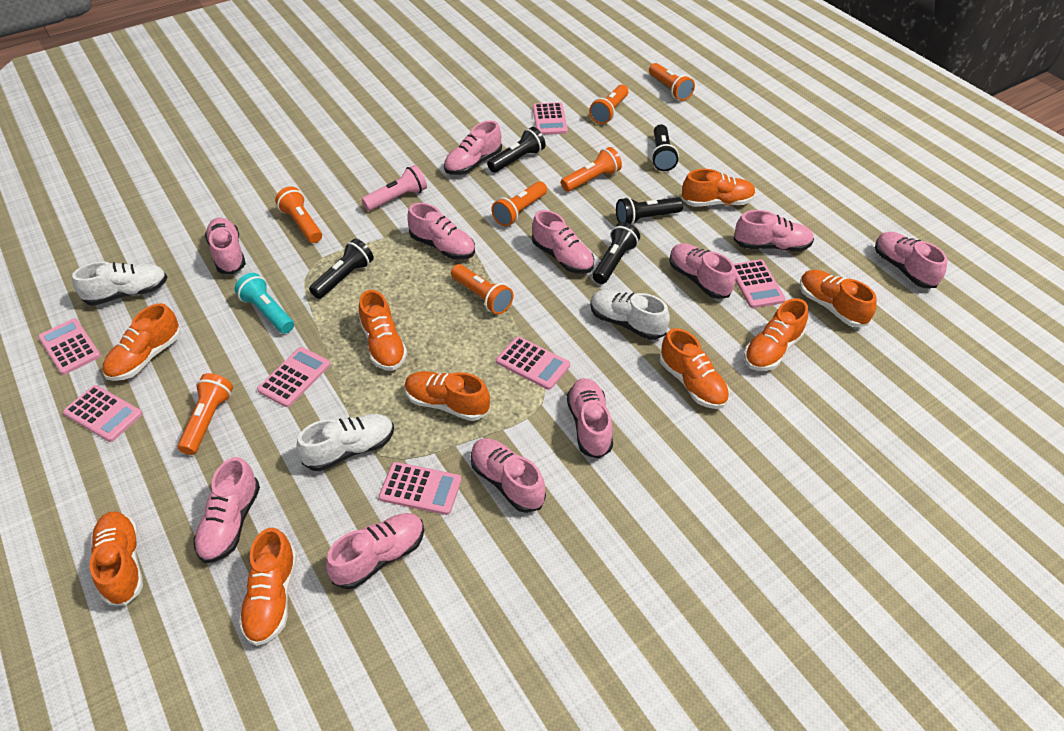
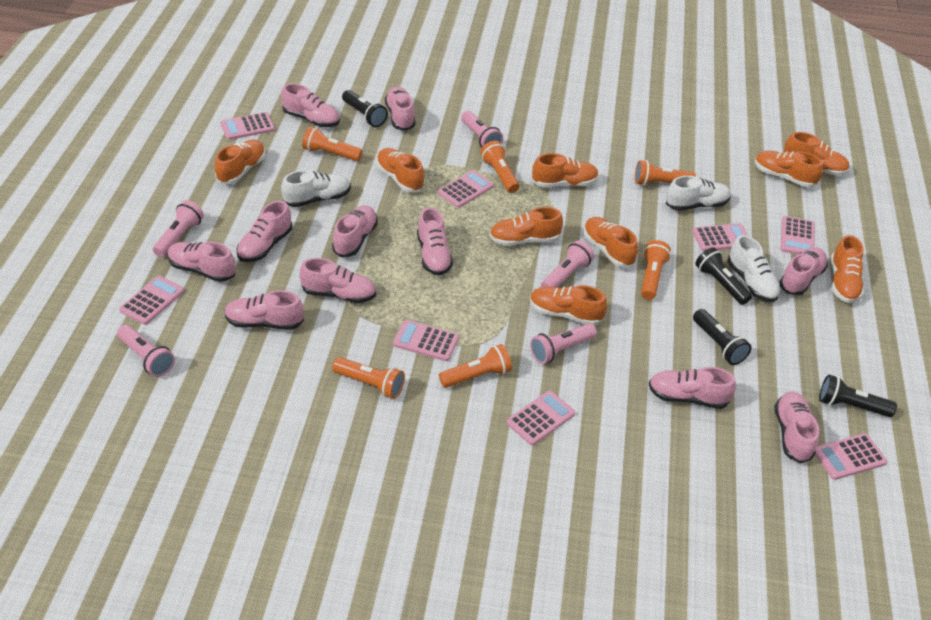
black flashlight: [309,238,374,299] [487,127,546,173] [593,222,640,284] [616,197,683,225] [651,124,679,171] = 5 -> [342,90,388,127] [693,309,752,365] [695,247,752,305] [819,375,897,417] = 4
orange flashlight: [178,373,233,455] [275,186,322,243] [451,264,514,314] [492,181,547,226] [561,147,622,192] [589,84,629,124] [649,63,695,101] = 7 -> [302,126,362,161] [332,357,405,399] [439,344,512,388] [480,141,519,193] [635,160,696,186] [641,240,671,300] = 6
pink calculator: [38,319,101,375] [63,385,142,442] [257,347,331,407] [379,462,462,515] [496,336,570,390] [533,102,568,135] [733,259,786,308] = 7 -> [119,276,184,325] [220,112,275,140] [393,320,459,361] [438,170,494,208] [506,390,575,445] [692,223,748,251] [780,216,815,255] [815,433,887,480] = 8
pink flashlight: [362,165,427,211] = 1 -> [117,325,175,377] [153,200,204,257] [461,111,503,148] [530,323,597,364] [541,240,594,288] = 5
turquoise flashlight: [235,273,294,334] = 1 -> none = 0

